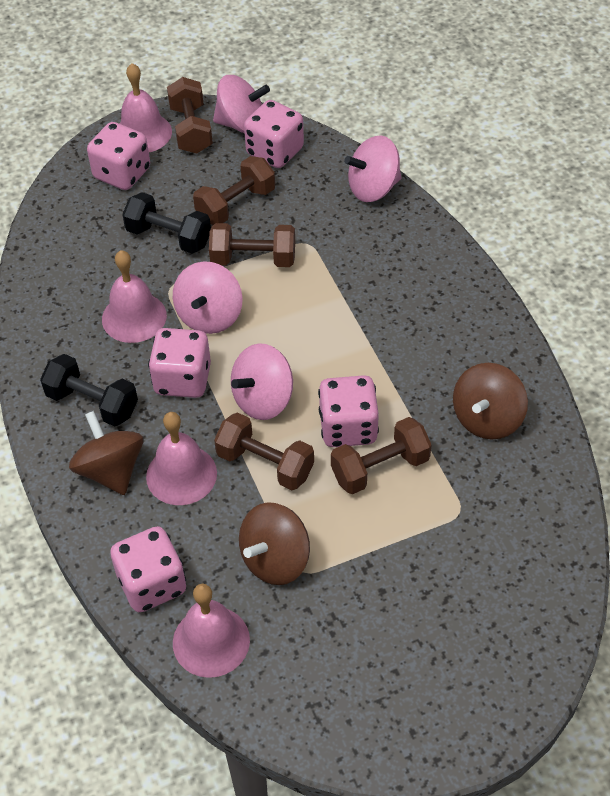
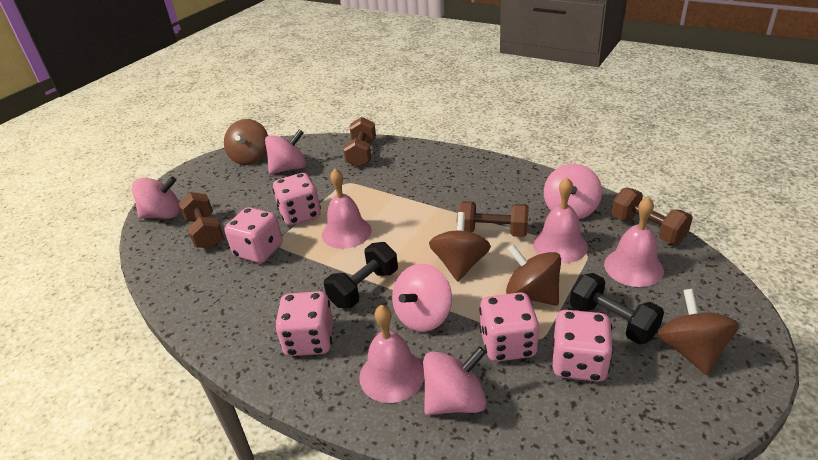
brown dumbbell: [167,77,213,154] [193,156,275,225] [209,223,295,267] [214,412,314,490] [331,417,431,494] = 5 -> [179,192,224,249] [343,117,376,167] [457,201,529,237] [611,188,693,244] = 4
brown spinning top: [69,411,143,495] [239,502,310,585] [453,363,528,439] = 3 -> [224,119,268,165] [429,212,491,281] [506,244,561,306] [657,289,739,375] = 4
pink spinning top: [173,261,242,334] [213,75,270,133] [231,343,293,420] [344,135,401,202] = 4 -> [132,177,180,219] [265,129,306,174] [392,264,452,332] [423,346,486,415] [544,164,602,219] = 5

